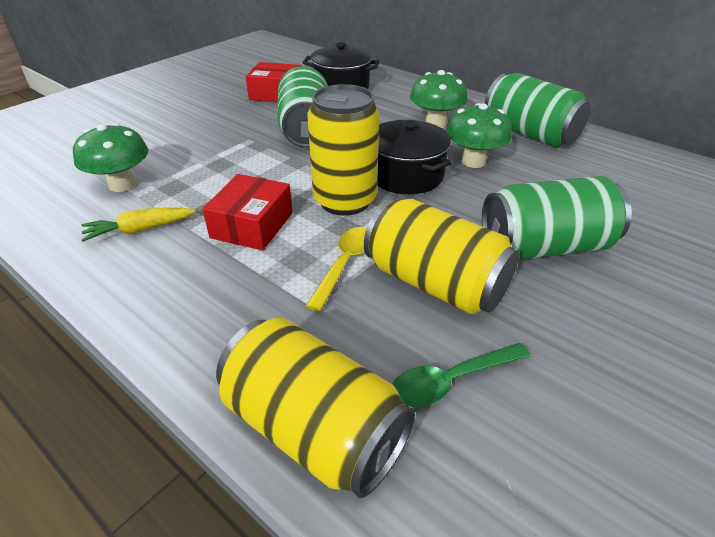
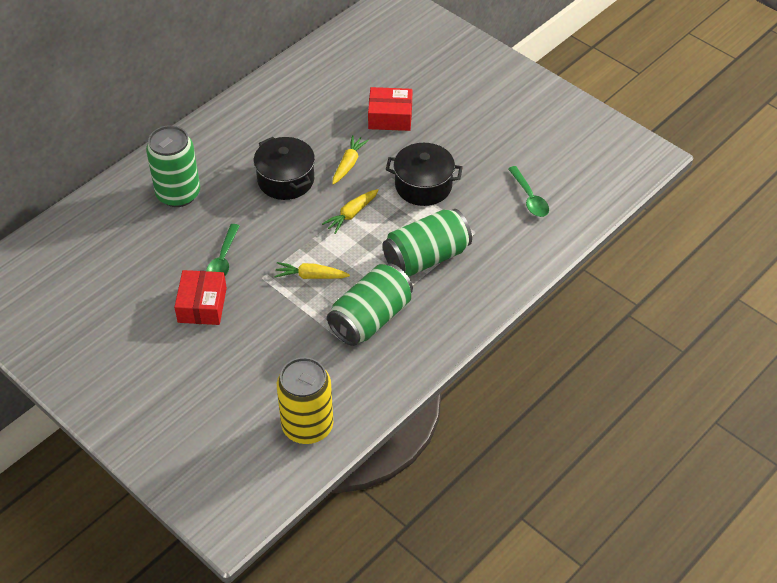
green mushroom: [73,123,148,192] [410,70,468,128] [446,103,512,168] = 3 -> none = 0
green spoon: [392,343,531,407] = 1 -> [206,224,240,276] [508,166,549,217] = 2
yellow can: [216,318,415,498] [307,84,379,216] [364,198,519,314] = 3 -> [277,357,333,444] = 1
yellow carrot: [81,208,196,242] = 1 -> [274,262,350,279] [322,189,379,234] [332,135,369,185] = 3
yellow spoon: [306,227,367,312] = 1 -> none = 0

